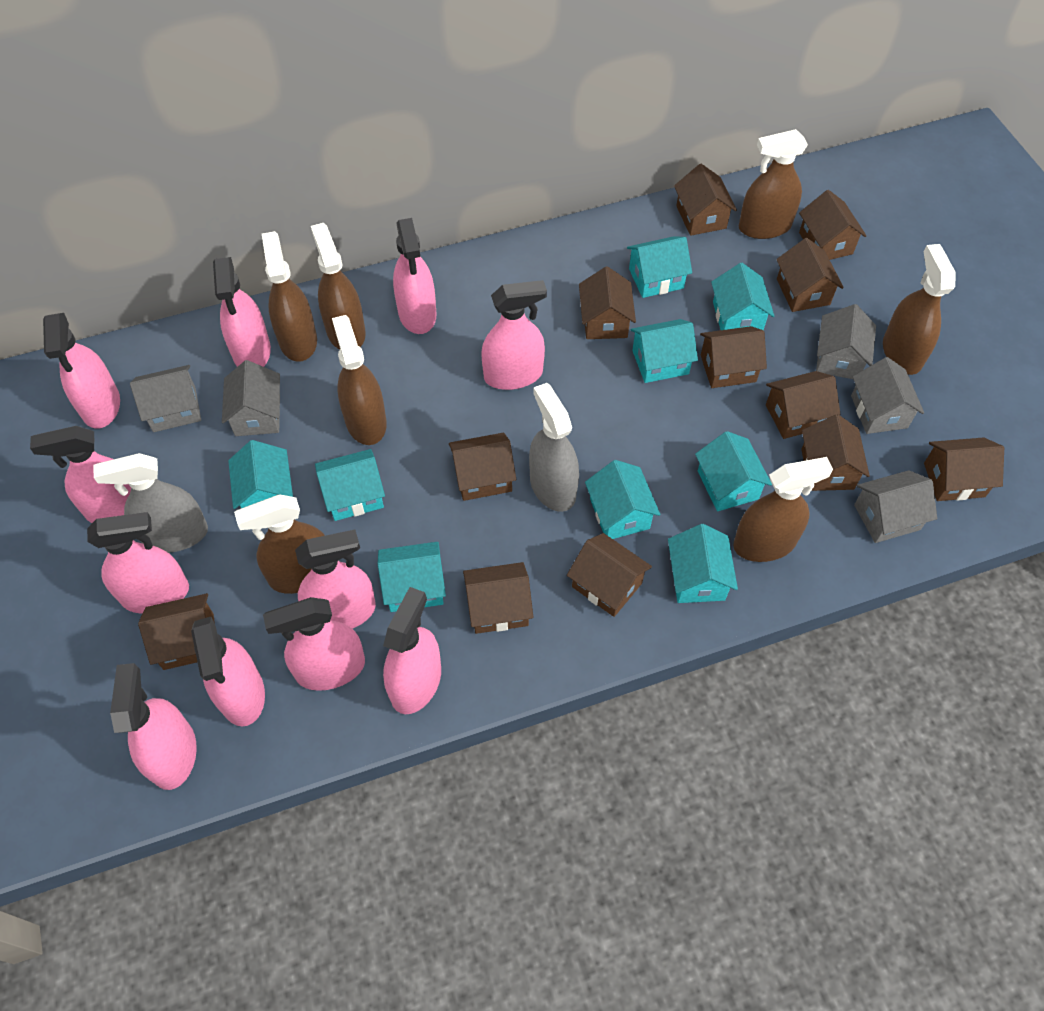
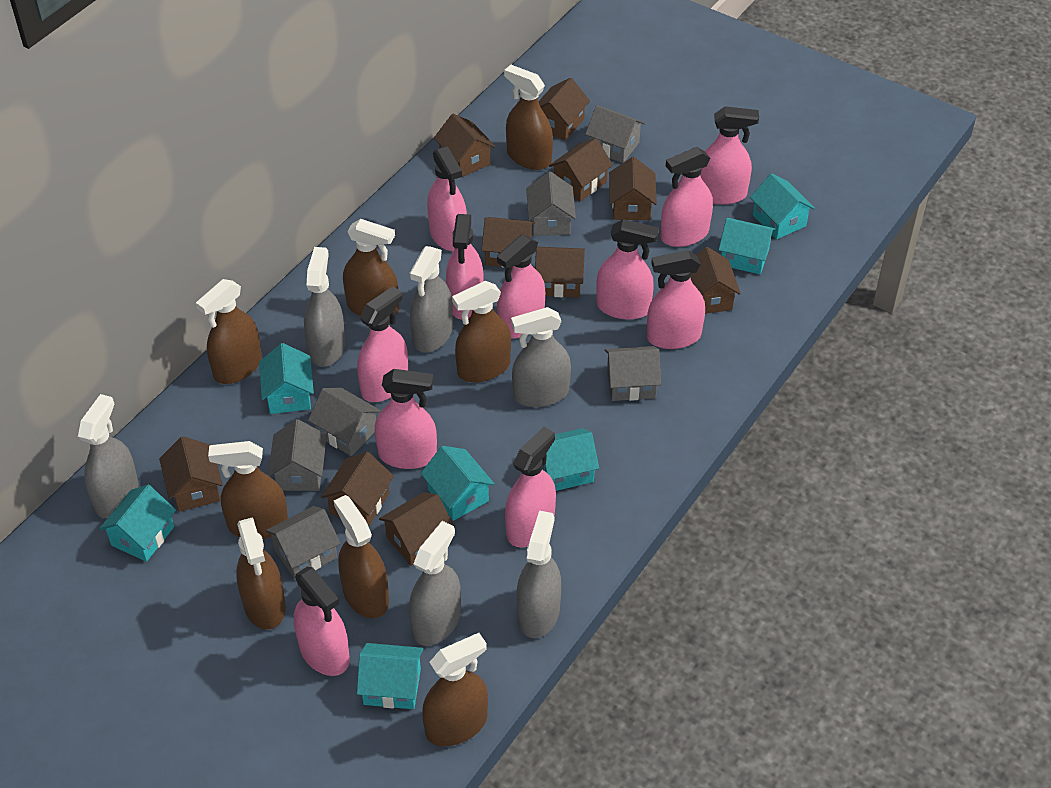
brown house: [138,593,215,670] [449,433,516,501] [463,562,533,634] [567,533,652,617] [579,266,636,339] [674,164,737,236] [700,326,767,388] [766,371,840,439] [776,238,844,312] [799,190,866,260] [801,414,870,491] [924,437,1004,501] = 12 -> [159,436,223,512] [321,452,394,527] [379,492,455,566] [434,114,495,178] [481,217,535,268] [535,247,585,298] [538,78,590,141] [549,138,613,201] [609,157,657,220] [690,247,741,314] = 10
brown spray bottle: [234,494,325,594] [262,231,317,362] [311,223,366,350] [332,315,387,445] [733,457,833,562] [739,129,808,239] [883,244,956,375] = 7 -> [196,279,262,384] [208,441,288,539] [236,517,286,629] [334,495,389,618] [343,219,399,318] [422,633,488,746] [452,281,511,383] [504,65,553,170] = 8
grey house: [130,365,201,432] [222,360,280,436] [816,304,876,379] [851,357,924,434] [854,470,937,543] = 5 -> [266,506,341,580] [268,419,327,491] [308,388,381,456] [526,172,576,236] [585,105,645,163] [605,346,661,401] = 6
grey spray bottle: [94,453,208,553] [529,383,579,512] = 2 -> [78,394,139,518] [304,247,345,367] [409,521,461,646] [410,246,453,352] [511,307,571,407] [516,510,561,638] = 6
turquoise house: [228,440,293,509] [315,449,385,521] [378,542,446,612] [585,460,660,539] [627,236,692,298] [630,319,698,383] [668,524,738,603] [695,431,772,511] [711,263,774,330] = 9 -> [99,485,176,562] [259,343,314,414] [357,643,423,709] [420,446,495,521] [542,428,599,491] [719,218,776,274] [750,173,815,239] = 7

